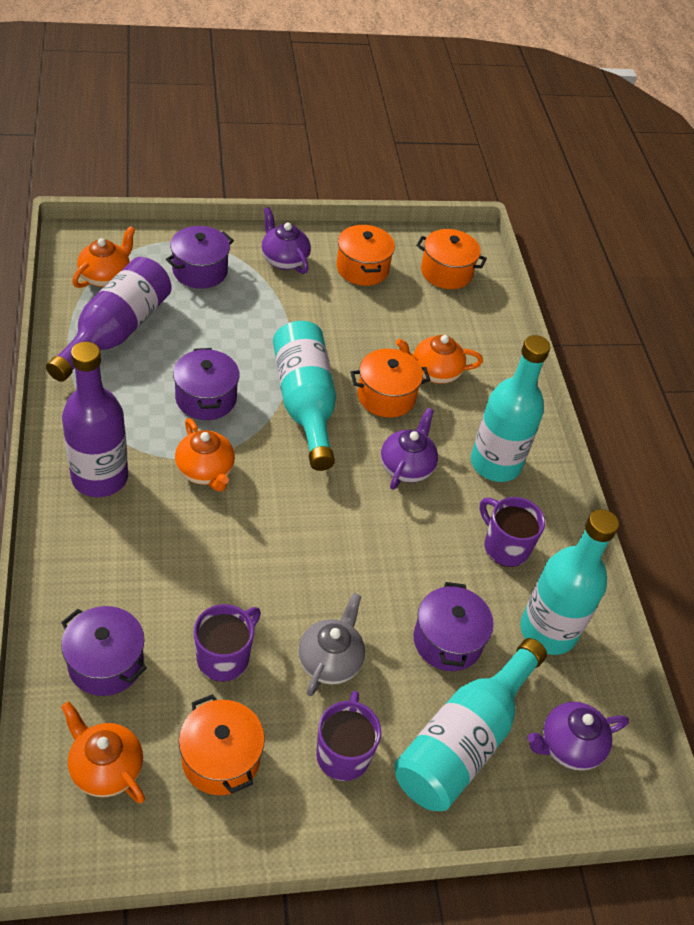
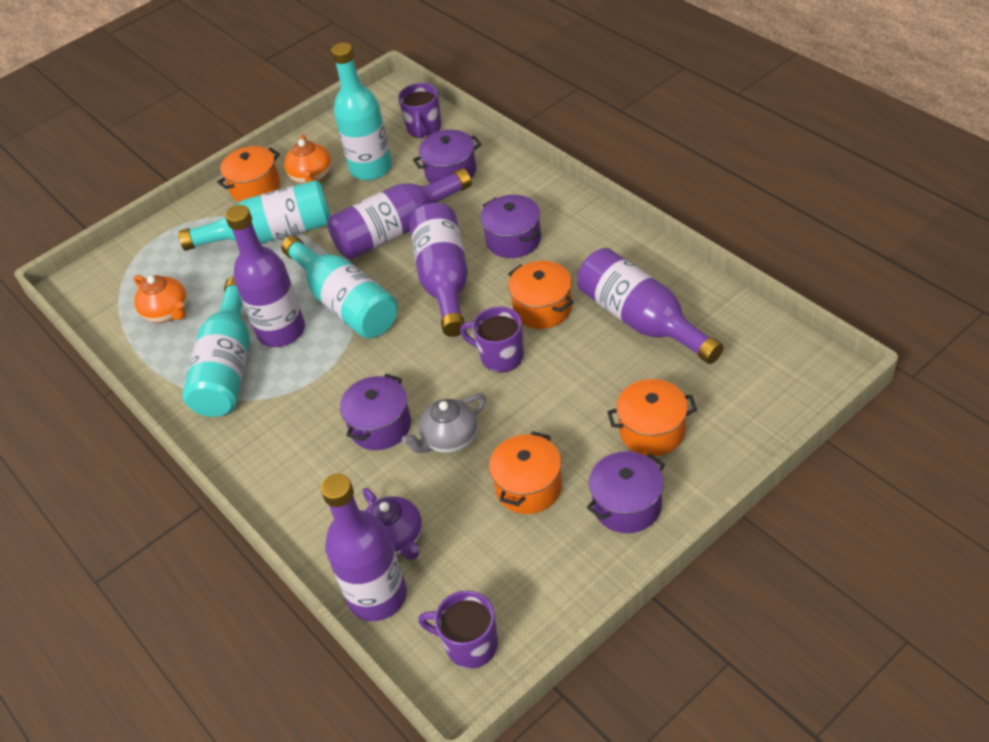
orange teapot: [61,701,145,803] [72,226,135,288] [175,418,235,492] [396,335,483,384] = 4 -> [134,275,187,323] [284,134,331,184] = 2
purple bottle: [46,257,172,382] [62,342,128,497] = 2 -> [225,205,305,347] [321,474,407,621] [327,168,472,260] [409,203,468,337] [577,248,724,364] = 5
purple teapot: [261,207,311,274] [381,408,438,490] [527,702,629,771] = 3 -> [363,488,422,560] = 1

